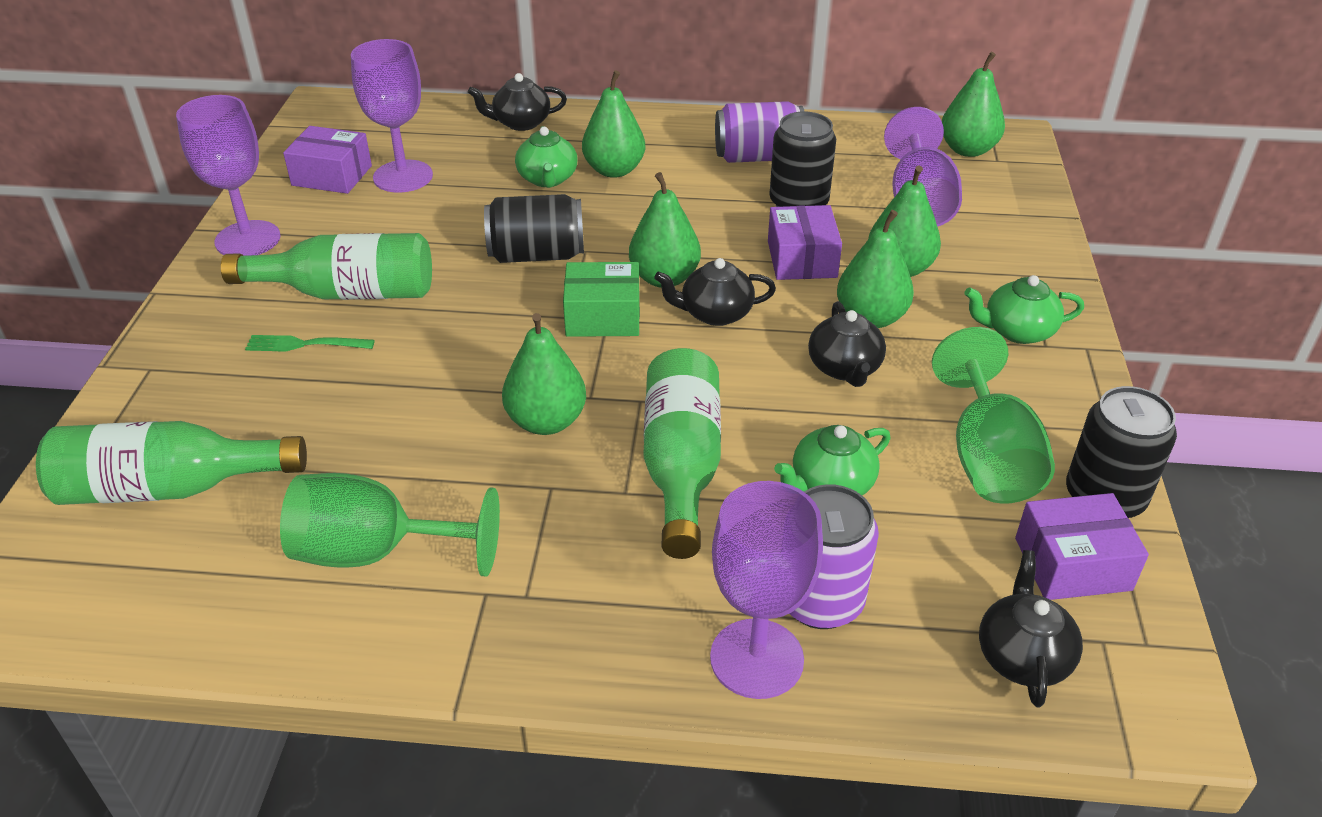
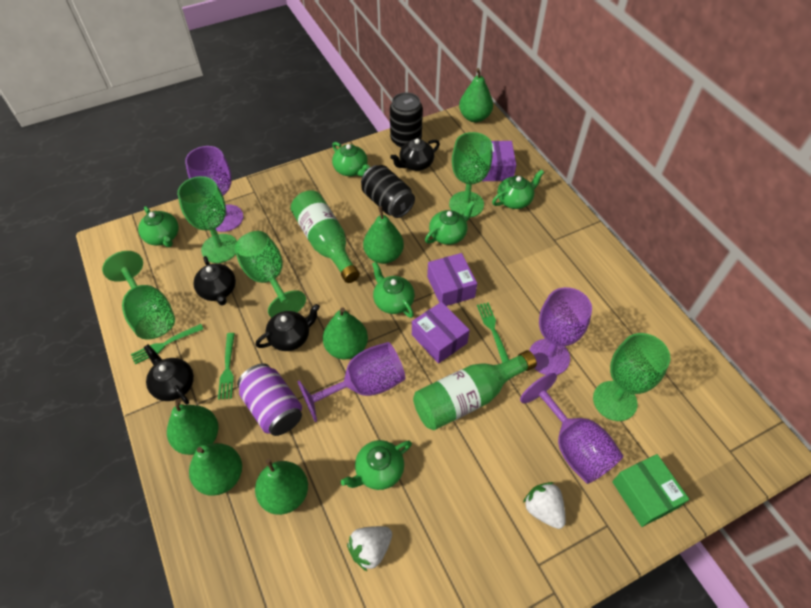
black can: [484,194,584,263] [770,111,836,207] [1066,386,1177,518] = 3 -> [361,165,415,218] [390,92,423,148] = 2
green bottle: [36,421,307,505] [221,233,432,300] [644,348,721,559] = 3 -> [291,190,360,283] [413,350,537,430] = 2
green fork: [245,335,375,352] = 1 -> [131,324,203,364] [218,333,235,400] [477,302,509,363] = 3
green goblet: [280,473,500,577] [932,327,1055,504] = 2 -> [102,251,175,340] [177,176,237,263] [234,231,306,318] [449,132,492,217] [593,333,670,421] = 5
green teapot: [515,126,578,188] [774,425,891,495] [964,275,1084,344] = 3 -> [138,206,179,247] [332,142,370,176] [341,440,412,490] [372,262,415,318] [425,201,475,245] [492,170,544,209] = 6
purple can: [715,101,804,163] [789,484,879,629] = 2 -> [237,363,302,436] = 1
white strawberry: none = 0 -> [347,526,392,572] [523,482,566,529] = 2

